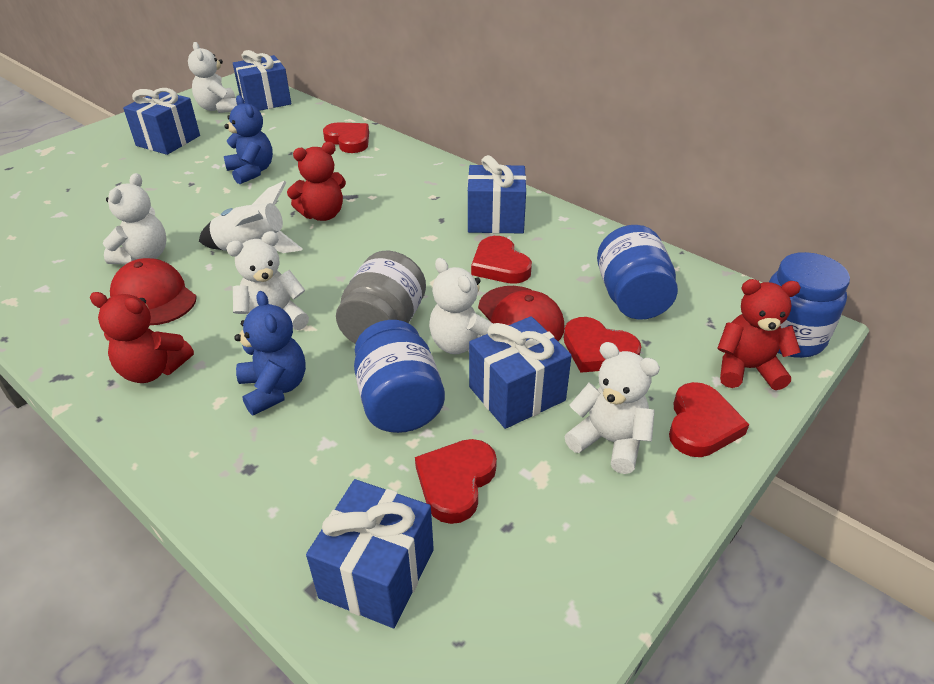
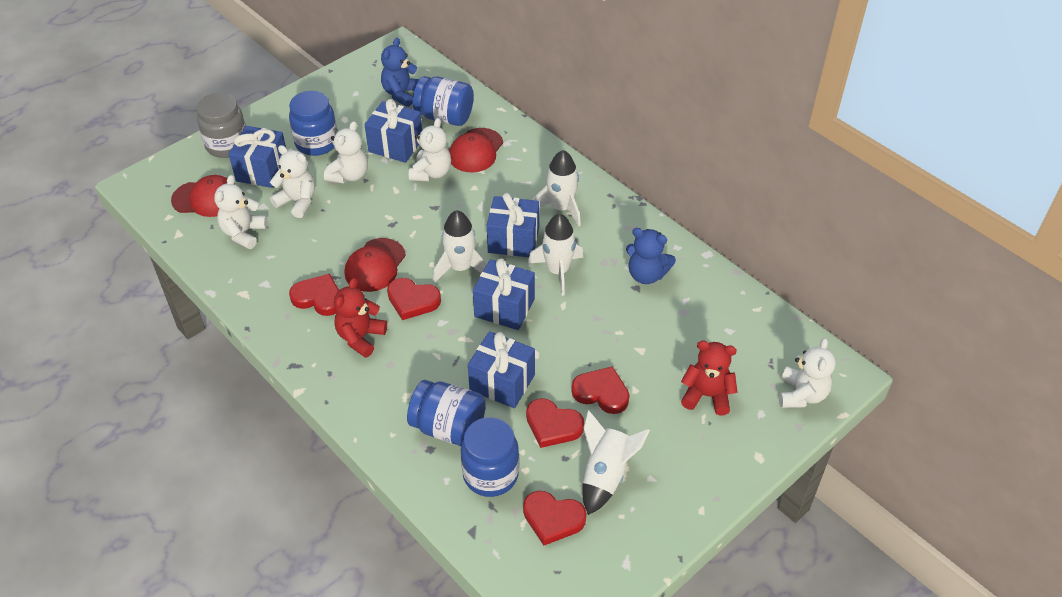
blue jar: [354,320,445,433] [597,225,678,320] [769,252,850,358] = 3 -> [289,91,337,156] [407,380,486,446] [413,76,474,126] [461,417,519,497] = 4
red cap: [110,258,197,325] [478,286,565,341] = 2 -> [171,175,227,217] [344,238,406,292] [449,128,503,172] = 3
red teddy bear: [90,292,194,383] [287,142,346,221] [717,279,801,390] = 3 -> [334,278,387,358] [681,341,738,415] = 2
white rocket: [199,181,303,253] = 1 -> [433,210,487,283] [528,214,583,296] [533,150,581,227] [583,410,650,515] = 4

